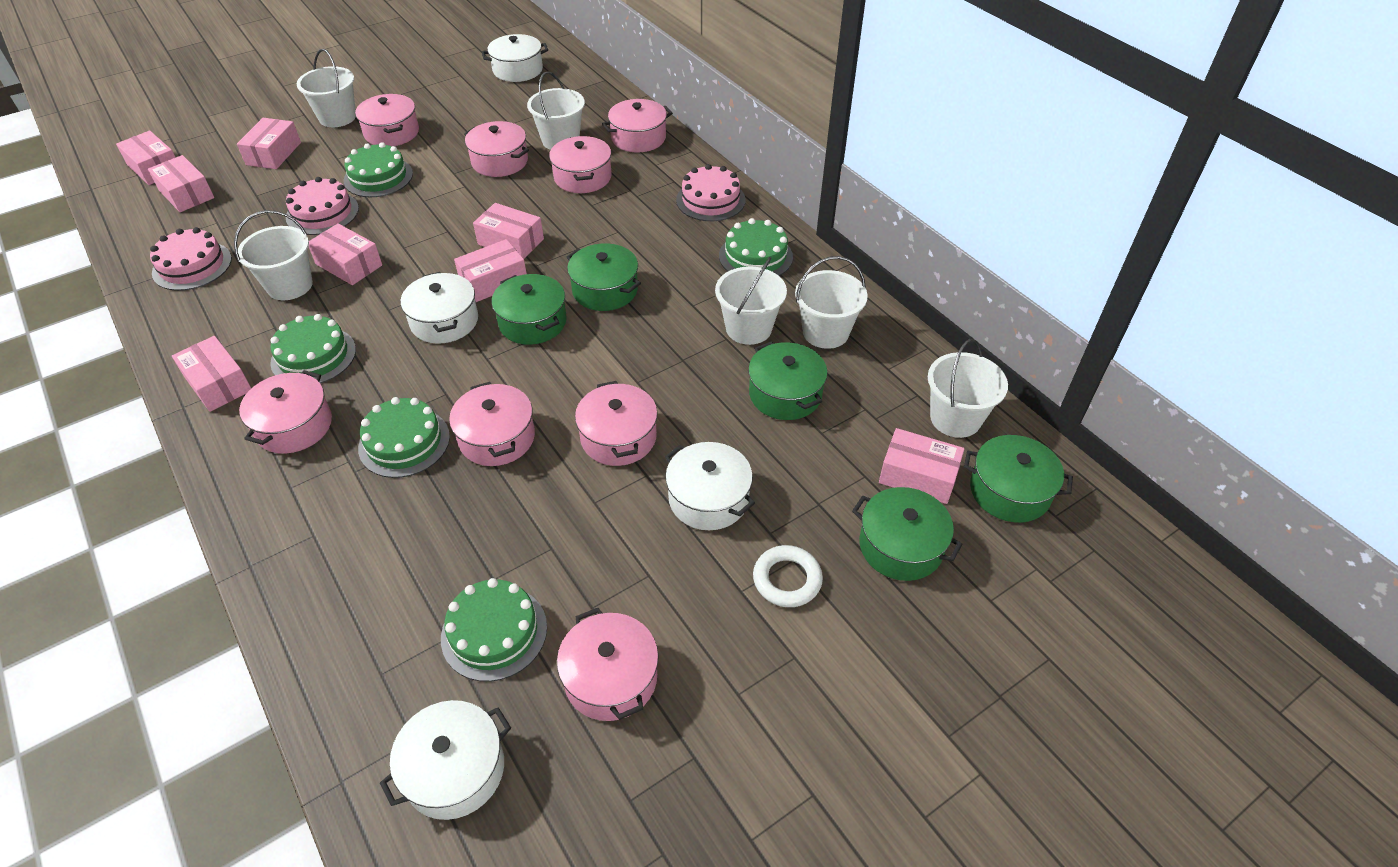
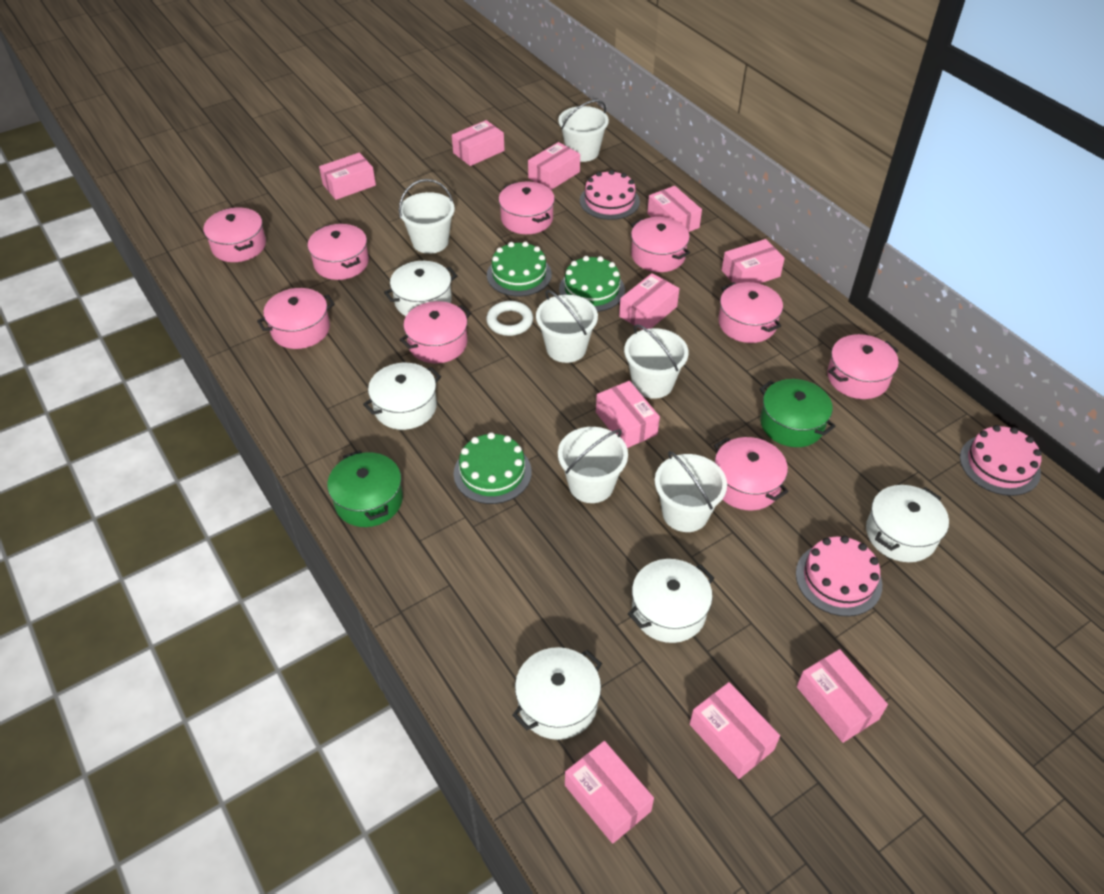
green cake: [270,314,356,384] [344,142,413,197] [358,397,450,478] [441,578,547,682] [719,218,793,276] = 5 -> [454,432,532,504] [487,241,552,296] [559,256,625,312] = 3
green pot: [492,274,567,345] [567,243,641,311] [748,342,828,420] [852,487,963,581] [964,435,1073,523] = 5 -> [327,450,403,527] [759,379,835,447] = 2
pink box: [116,130,176,185] [148,155,214,212] [172,336,251,412] [237,118,301,169] [308,223,382,285] [454,239,527,302] [473,203,544,259] [879,428,964,504] = 8 -> [319,153,376,200] [452,120,505,166] [528,142,580,190] [565,741,654,844] [596,381,660,448] [619,273,680,330] [647,186,702,232] [690,682,780,779] [722,239,785,284] [797,649,888,743] = 10
pink pot: [239,370,332,454] [355,94,419,146] [449,382,535,466] [464,121,529,177] [549,136,612,193] [557,608,659,721] [575,381,658,466] [602,99,673,152] = 8 -> [203,207,266,262] [257,288,335,349] [308,224,369,280] [400,301,471,363] [499,182,555,234] [631,217,690,272] [714,437,789,511] [718,282,783,343] [827,334,899,399] = 9
white pot: [380,700,511,820] [400,272,478,344] [482,34,548,82] [665,442,755,530] = 4 -> [363,363,441,430] [384,261,457,316] [512,647,602,740] [628,559,714,643] [866,485,949,562] = 5

